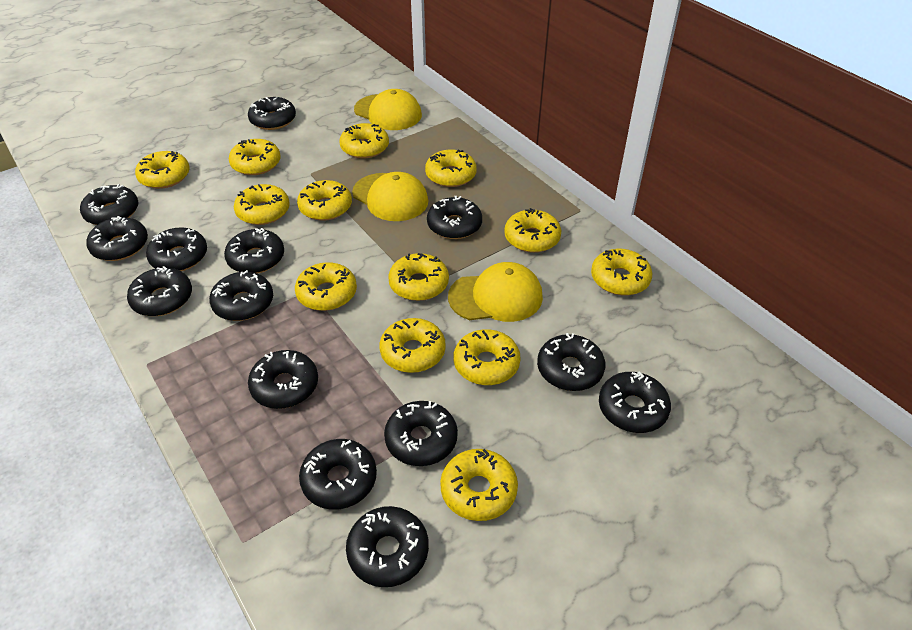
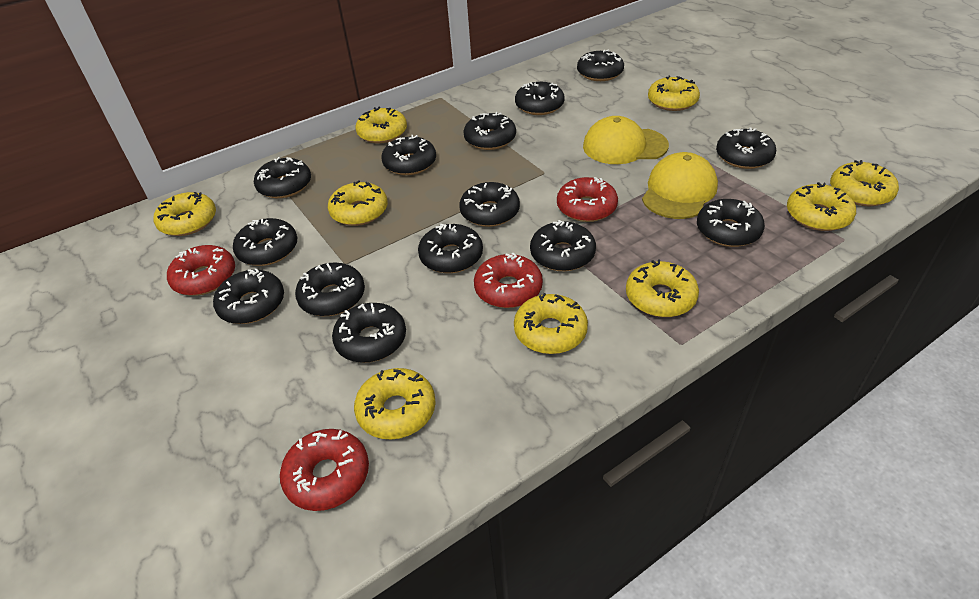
red donut: none = 0 -> [167,245,235,296] [280,429,369,511] [474,253,543,308] [557,177,618,222] = 4
yellow cap: [352,172,428,221] [354,89,422,130] [448,262,543,322] = 3 -> [583,116,669,164] [642,152,718,219] = 2
yellow donut: [135,151,190,189] [229,139,281,175] [234,184,290,225] [295,262,357,311] [297,180,352,221] [339,123,389,159] [379,318,446,373] [388,253,449,301] [425,149,477,187] [440,449,518,521] [454,329,521,385] [504,208,561,253] [591,249,652,295] = 13 -> [154,192,216,236] [328,180,388,226] [354,368,436,440] [356,107,407,143] [514,293,588,354] [626,260,699,317] [648,76,700,111] [787,182,856,231] [830,160,899,206] = 9

